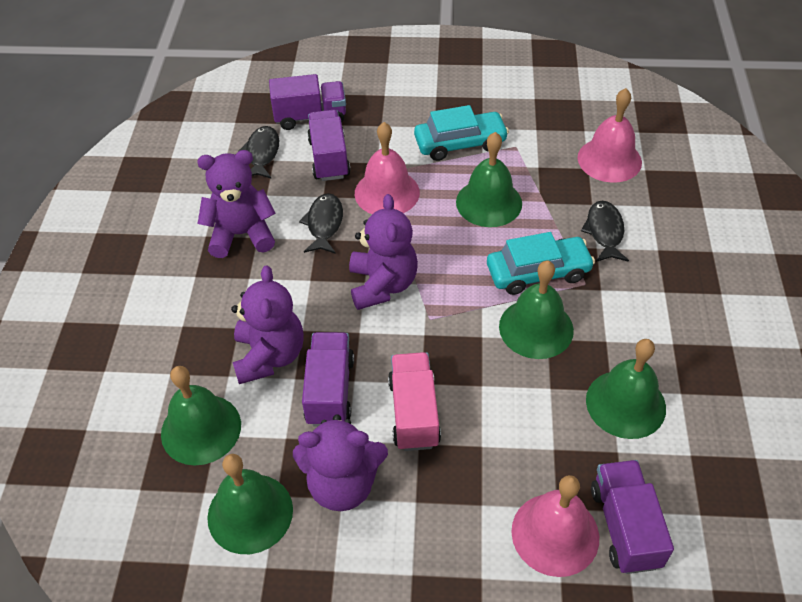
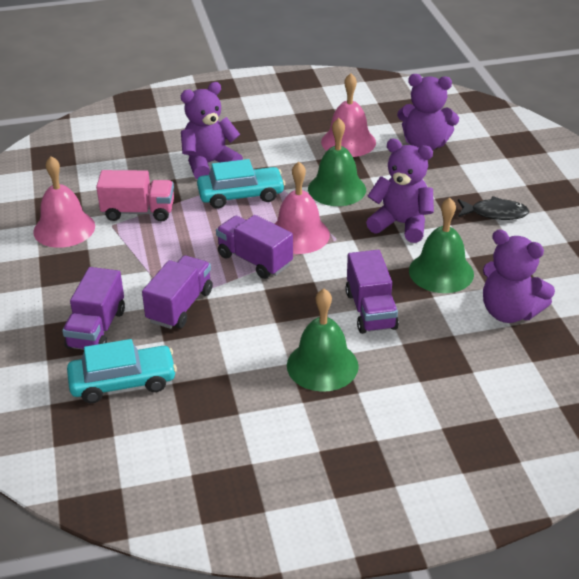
black fish: [239,126,279,179] [299,193,343,254] [581,201,629,262] = 3 -> [458,196,529,220] = 1
green bell: [161,366,241,466] [207,454,293,554] [456,132,522,227] [499,261,574,359] [586,339,666,439] = 5 -> [287,289,359,392] [308,118,366,206] [409,197,474,293] = 3

